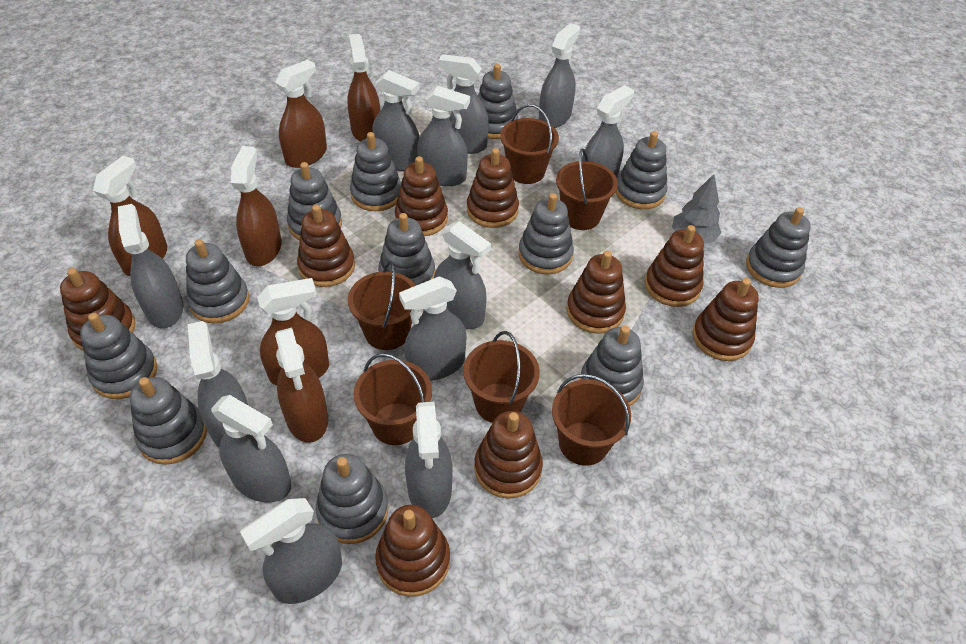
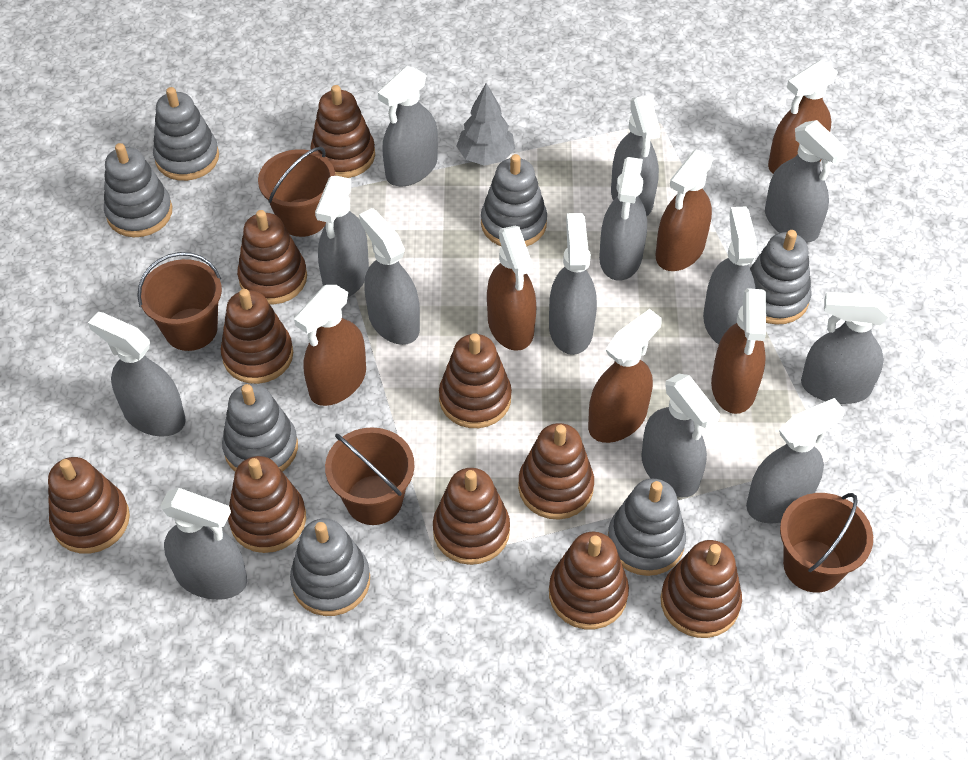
brown bucket: [348,261,416,350] [353,353,432,445] [463,331,540,423] [500,104,559,184] [552,374,631,466] [556,149,618,230] = 6 -> [137,252,222,351] [258,147,336,237] [325,427,415,525] [780,493,873,593] = 4
brown stacking toy: [60,268,135,351] [297,205,355,287] [375,505,450,597] [395,156,448,236] [467,148,519,228] [474,411,543,499] [567,251,626,334] [645,225,704,307] [692,278,759,361] = 9 -> [48,457,130,554] [221,289,293,384] [228,456,306,553] [237,210,307,305] [310,85,375,178] [433,468,510,565] [439,333,512,428] [518,423,594,520] [549,532,629,629] [661,540,742,638] = 10
grey spray bottle: [118,204,184,328] [188,321,248,448] [211,395,291,503] [240,498,342,604] [372,70,420,171] [399,276,467,381] [405,402,453,518] [417,86,470,186] [434,221,491,329] [438,54,489,154] [539,23,580,128] [582,85,634,178] = 12 -> [88,312,186,437] [160,488,247,600] [315,176,369,297] [359,208,420,345] [378,66,438,186] [549,213,597,355] [599,157,647,281] [611,96,661,216] [641,374,720,497] [703,207,756,344] [746,398,845,523] [765,120,848,243] [801,292,888,404] = 13
grey stacking toy: [80,313,157,399] [130,377,207,465] [186,239,249,323] [287,162,342,241] [316,454,388,544] [350,132,401,211] [378,213,435,285] [478,64,518,139] [518,193,574,274] [580,326,644,406] [616,131,668,209] [746,207,811,288] = 12 -> [104,143,172,237] [153,87,219,181] [222,384,298,472] [290,518,370,616] [481,154,547,247] [608,479,686,576] [750,230,812,325] = 7

